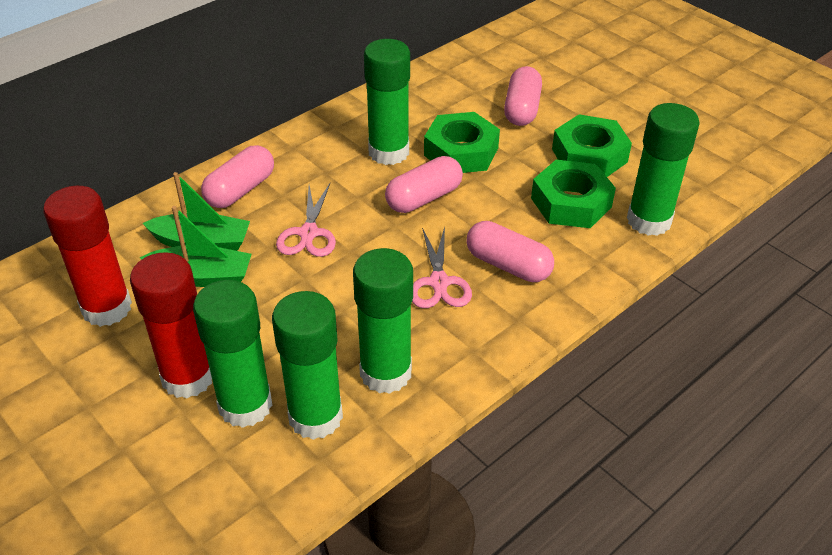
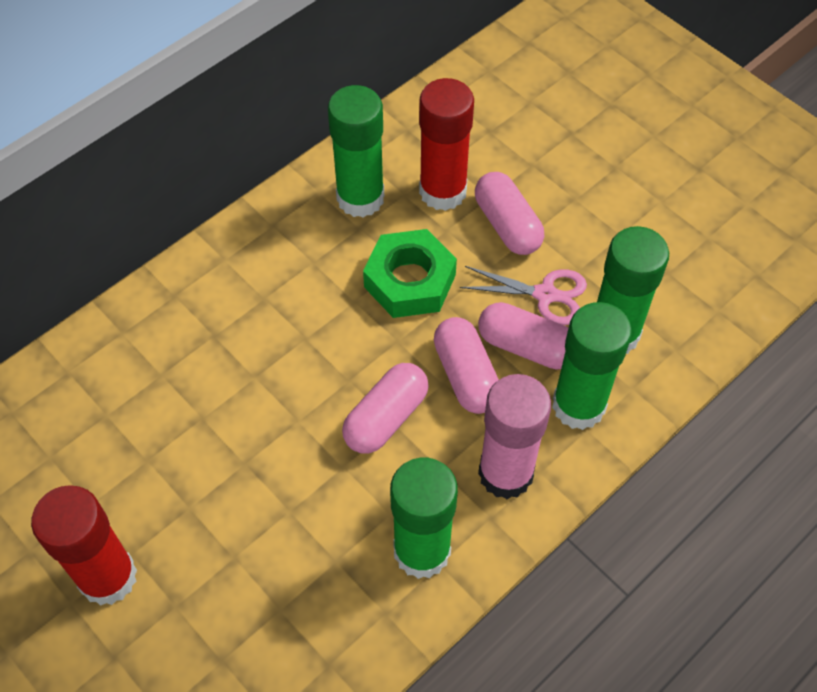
green boat: [140,206,252,287] [142,172,250,251] = 2 -> none = 0
green glue stick: [193,280,272,428] [272,291,343,440] [353,248,413,394] [364,39,410,165] [627,103,700,236] = 5 -> [328,85,384,218] [390,458,458,579] [552,302,632,430] [597,226,669,354] = 4
green nut: [424,112,500,173] [531,160,616,228] [552,114,632,177] = 3 -> [363,229,457,318] = 1
pink glue stick: none = 0 -> [478,374,551,499] = 1
pink scissors: [276,183,336,257] [412,226,472,308] = 2 -> [460,266,587,325] = 1

